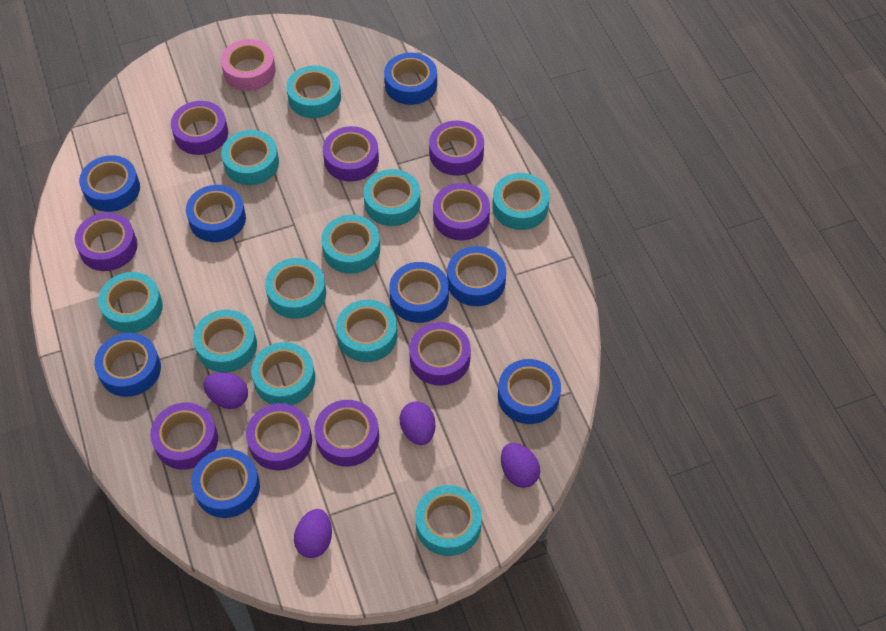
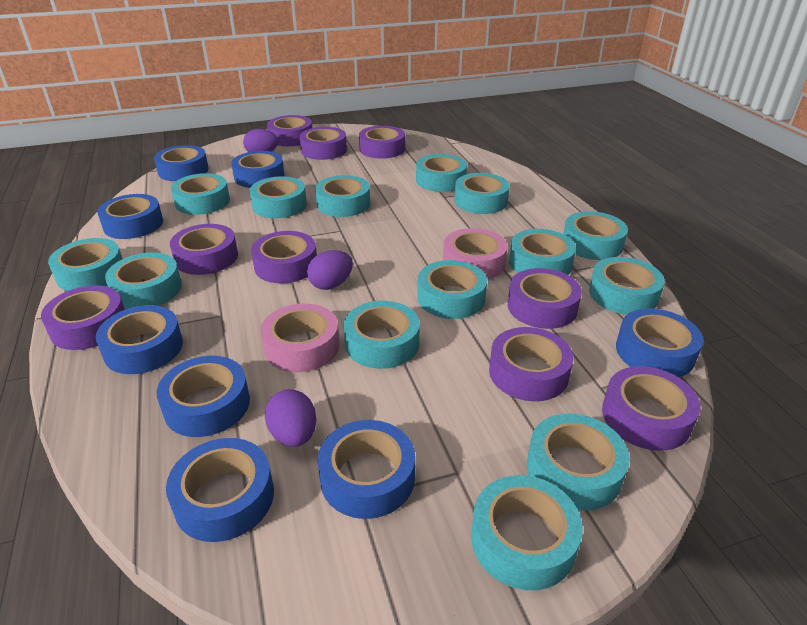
pink tape: [221,39,276,91] = 1 -> [261,304,340,372] [443,228,508,279] = 2
purple egg: [203,372,248,409] [294,509,332,558] [400,401,435,445] [501,443,540,488] = 4 -> [243,129,278,152] [265,389,316,447] [307,250,353,290] = 3
turquoise tape: [98,272,163,333] [193,309,257,372] [221,130,279,185] [251,342,315,405] [265,258,326,319] [286,65,341,118] [321,215,380,274] [336,300,397,362] [363,169,420,226] [415,485,482,556] [492,173,550,230] = 11 -> [48,238,123,291] [105,252,182,309] [171,173,230,215] [250,176,307,218] [315,175,370,217] [344,301,420,369] [416,154,467,192] [418,260,487,319] [454,173,510,214] [471,475,583,590] [509,229,576,275] [527,413,630,511] [563,211,628,260] [589,257,665,315] = 14

